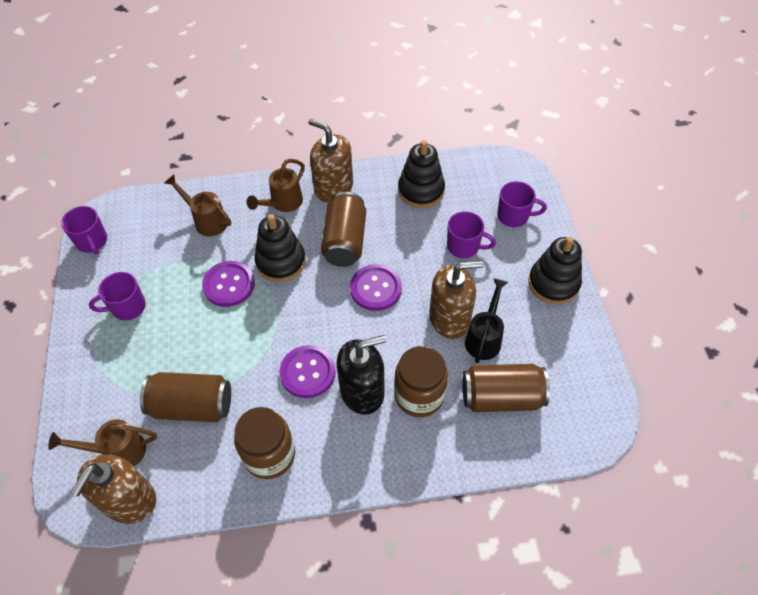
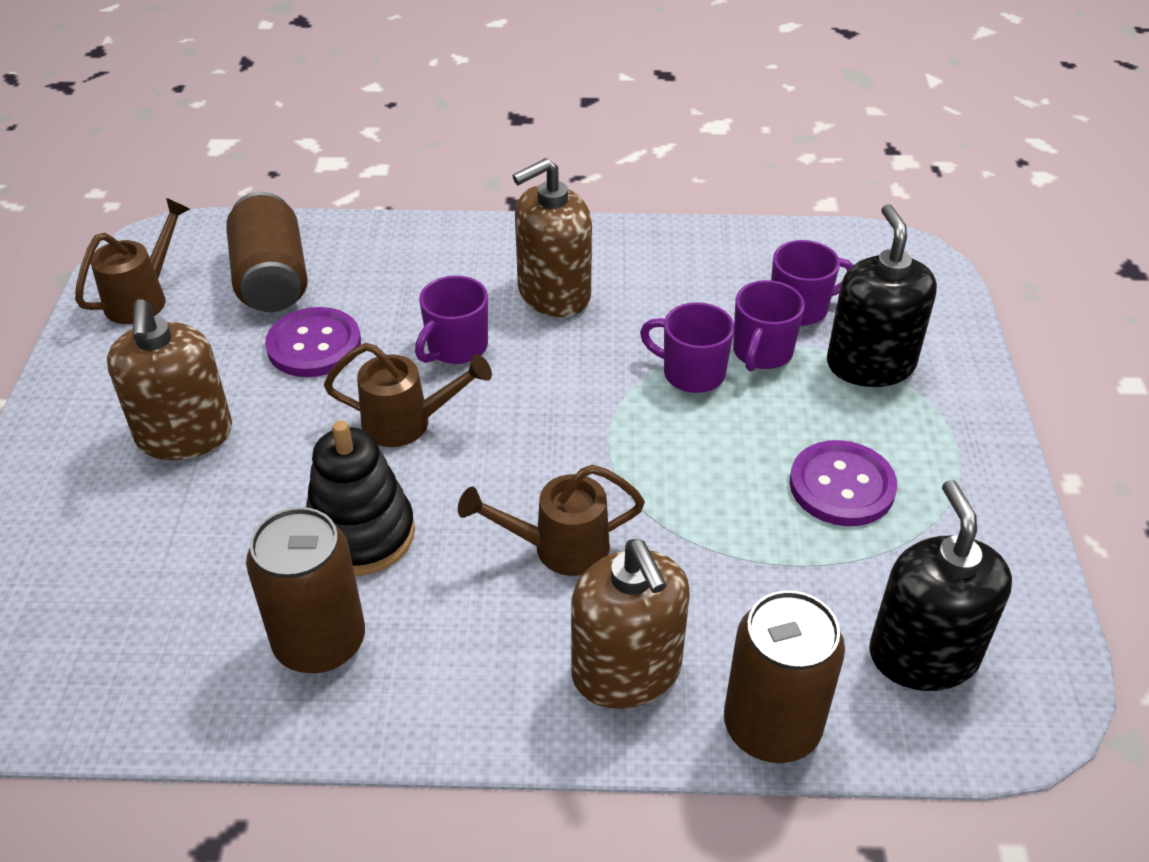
black soap dispenser: [337,335,386,415] = 1 -> [827,204,937,387] [869,480,1012,691] = 2
black stacking toy: [255,214,306,282] [398,140,445,208] [528,236,582,305] = 3 -> [306,420,415,576] = 1
black watering can: [465,278,508,363] = 1 -> none = 0
brown jar: [234,407,295,479] [394,346,448,417] = 2 -> none = 0
purple button: [202,261,255,307] [279,345,336,398] [350,264,402,311] = 3 -> [265,307,361,377] [790,440,897,526] = 2

